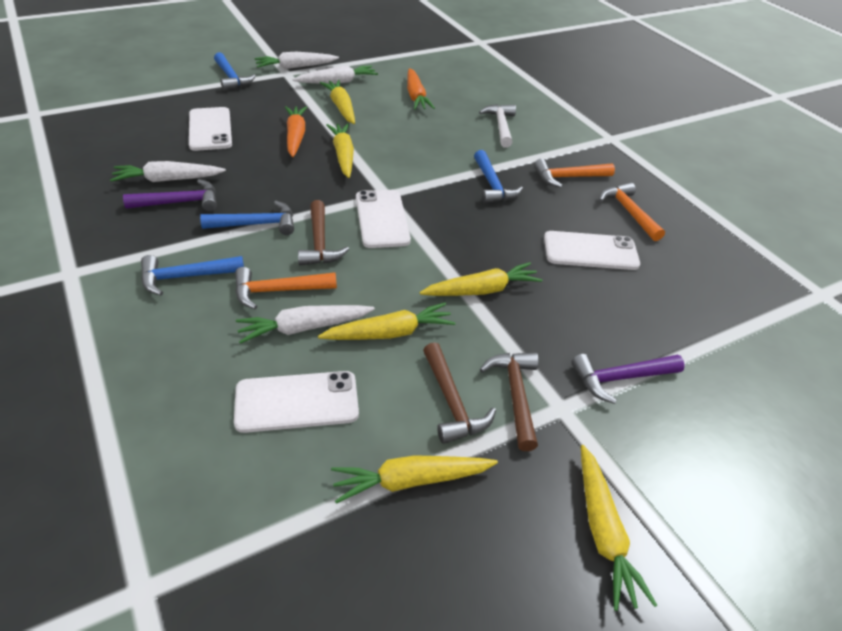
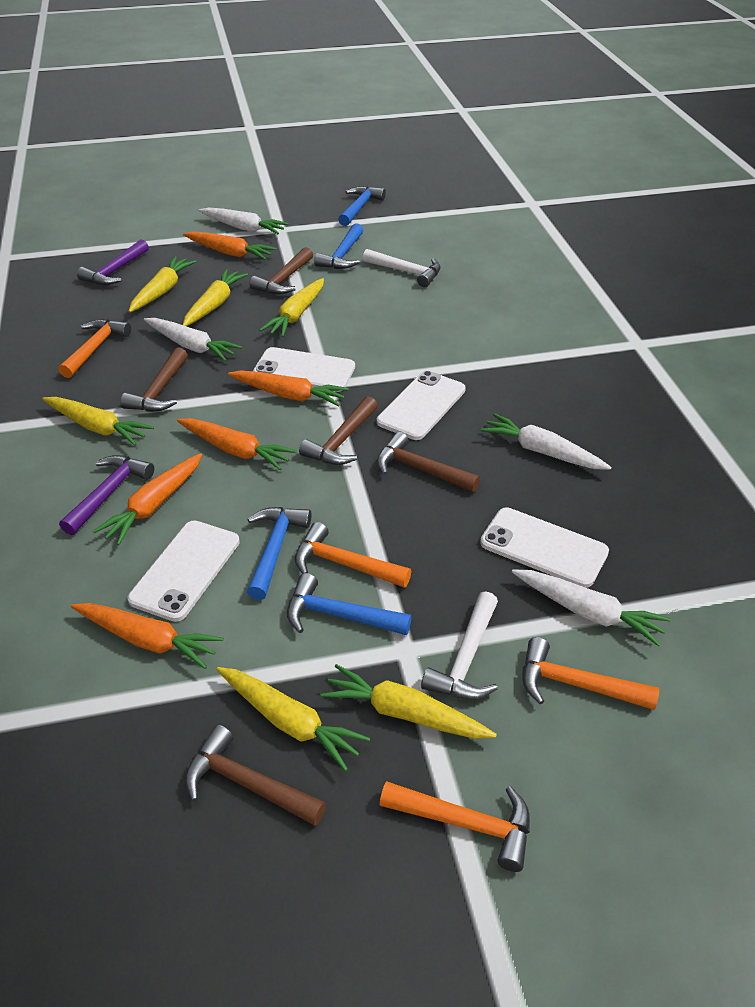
brown hammer: [298,200,349,266] [423,342,496,444] [480,352,539,451] = 3 -> [120,347,188,412] [185,725,326,826] [250,247,313,294] [299,396,378,465] [377,432,480,492] = 5
orange carrot: [285,106,307,157] [407,68,435,110] = 2 -> [71,603,224,669] [93,453,202,545] [177,418,297,470] [183,231,277,260] [228,370,349,406] = 5
orange hammer: [235,267,337,309] [534,159,615,188] [599,182,665,241] = 3 -> [58,319,131,378] [295,522,411,588] [379,781,530,872] [522,637,660,710] = 4
white hammer: [479,104,516,148] = 1 -> [363,249,441,287] [421,591,498,700] = 2

